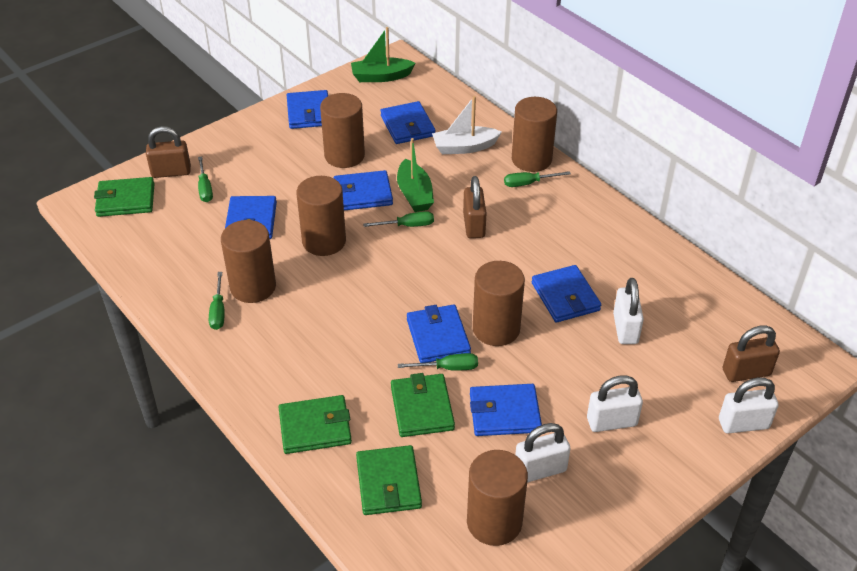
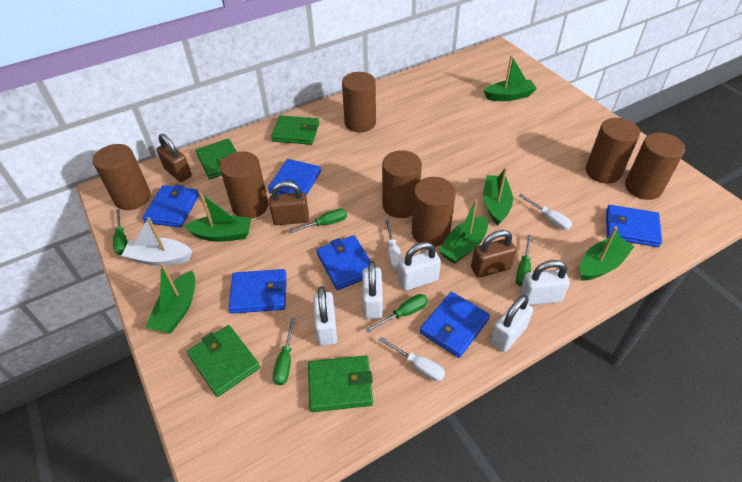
blue wallet: [225,196,277,239] [287,90,328,129] [334,170,393,210] [380,101,436,144] [407,304,471,363] [470,384,542,436] [532,265,601,323] = 7 -> [142,185,199,228] [229,269,286,314] [268,159,321,195] [316,235,370,290] [420,292,490,358] [606,205,662,247] = 6
brown cylinder: [221,220,276,303] [296,176,346,256] [320,93,365,168] [467,450,528,546] [473,261,525,346] [512,97,557,172] = 6 -> [93,144,151,210] [220,151,268,219] [342,72,376,132] [382,150,422,218] [412,177,456,247] [586,118,640,184] [625,133,685,200] = 7
green boat: [351,27,416,82] [397,138,434,212] = 2 -> [145,263,195,334] [184,193,251,242] [438,199,488,264] [483,167,513,226] [484,55,537,101] [580,226,634,280] = 6
white padlock: [515,423,571,483] [587,375,643,432] [613,278,644,344] [719,377,779,433] = 4 -> [313,286,337,346] [362,261,383,319] [398,242,441,291] [490,295,533,352] [520,260,570,305] = 5
white screwdriver: none = 0 -> [379,337,445,382] [385,219,402,270] [519,194,572,230] = 3

